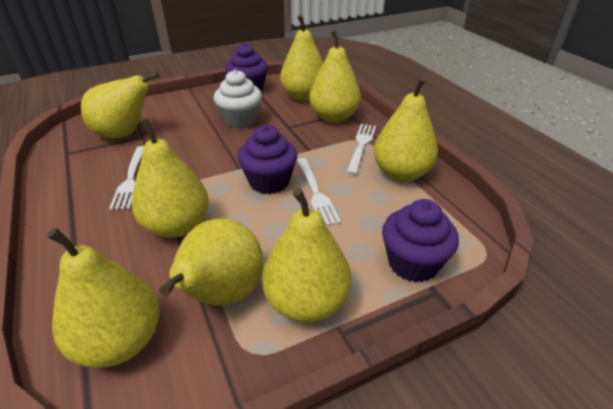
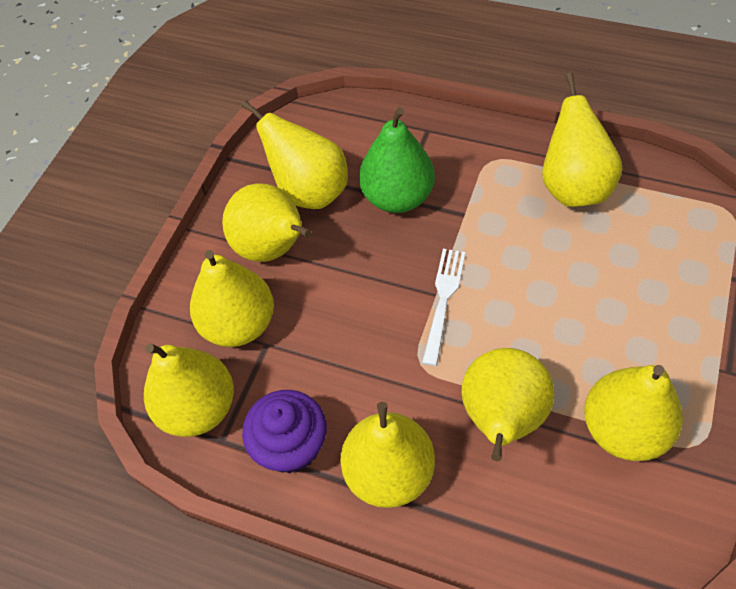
green pear: none = 0 -> [359,107,435,213] = 1
purple cupcake: [225,43,268,92] [238,125,297,194] [382,199,459,282] = 3 -> [242,390,327,473] = 1
white cupcake: [214,70,262,129] = 1 -> none = 0
white fork: [109,146,144,210] [296,158,341,226] [346,124,376,175] = 3 -> [422,249,466,366] = 1

